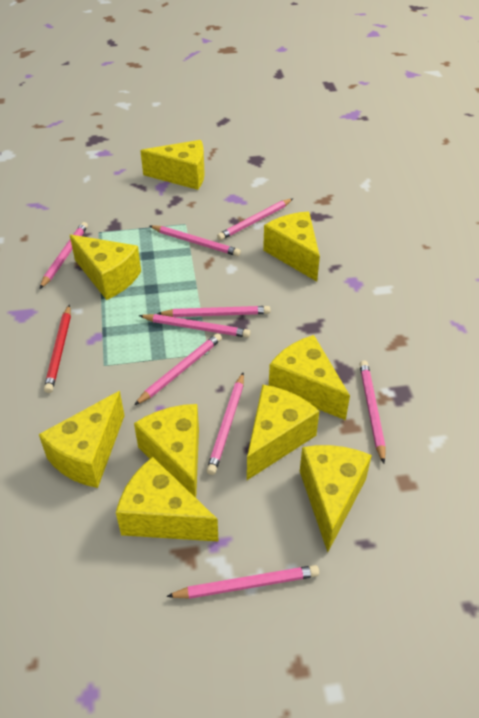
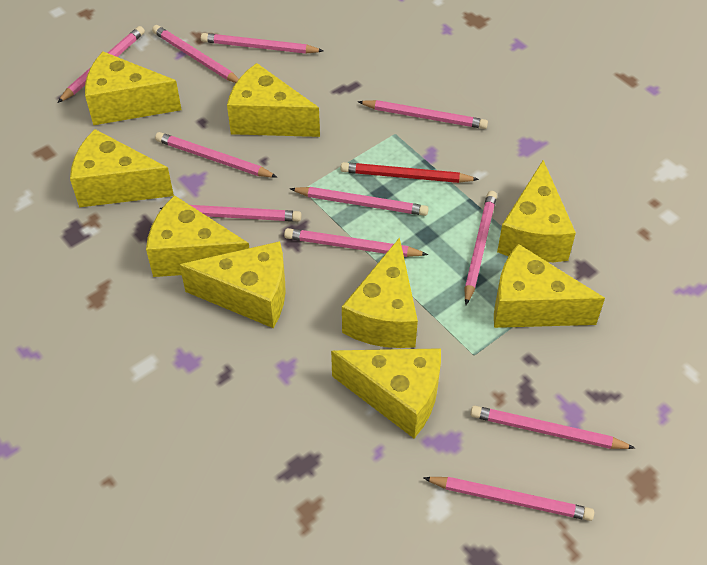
pink pencil: [40,222,88,289] [134,333,222,405] [139,314,250,338] [150,225,241,256] [157,306,270,317] [166,565,319,599] [206,372,244,475] [217,199,293,240] [360,360,386,464] = 9 -> [57,26,145,103] [152,25,239,83] [155,132,278,178] [159,205,301,221] [201,33,323,54] [284,228,428,257] [290,187,429,216] [358,100,488,129] [424,477,594,521] [465,191,497,305] [470,405,635,449] = 11

